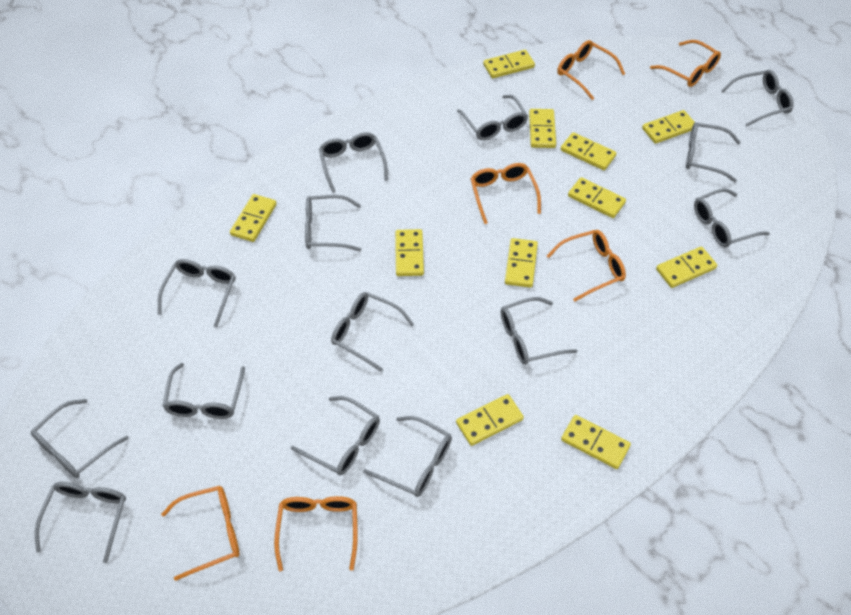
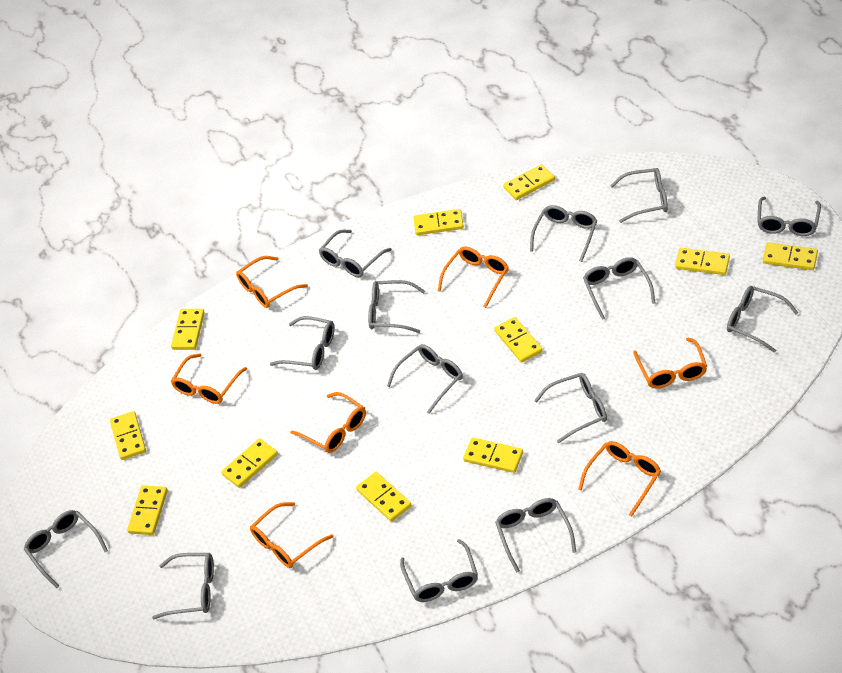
orange glasses: [161,486,239,581] [274,496,358,571] [470,163,541,224] [547,230,626,301] [557,40,625,100] [650,40,721,87] = 6 -> [171,353,247,404] [236,256,308,308] [250,502,334,568] [290,392,366,453] [438,247,509,308] [578,441,661,517] [633,338,707,388] = 7

